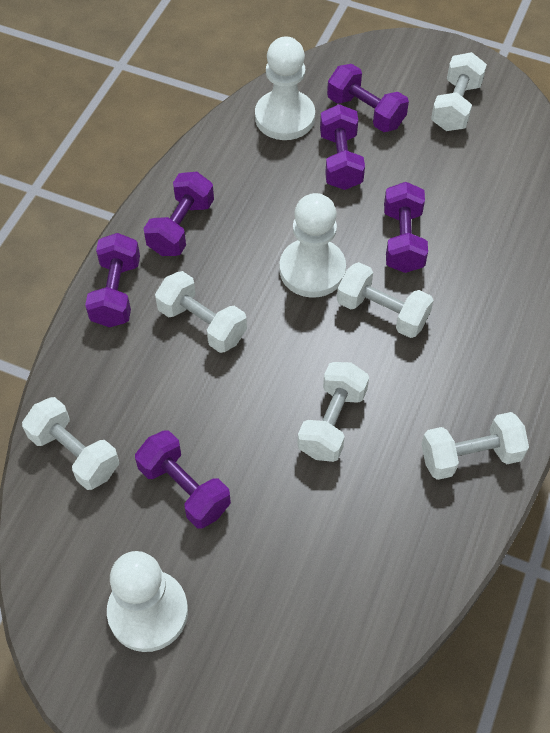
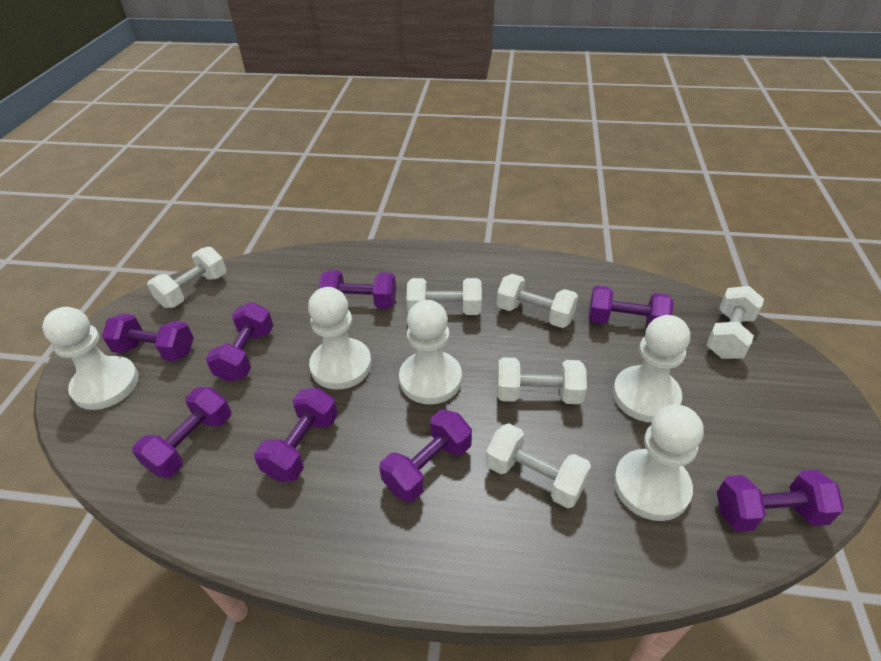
purple dumbbell: [85,233,140,327] [135,430,231,529] [143,172,214,256] [320,104,365,190] [327,64,409,132] [384,182,428,273] = 6 -> [102,313,194,362] [132,387,231,478] [206,302,274,382] [254,387,338,482] [319,270,396,309] [379,410,472,502] [589,285,674,326] [717,470,844,532] = 8
white pawn: [107,551,188,652] [255,36,315,140] [279,193,346,298] = 3 -> [42,307,139,410] [308,287,372,390] [399,300,462,404] [613,315,690,423] [614,405,704,521] = 5

